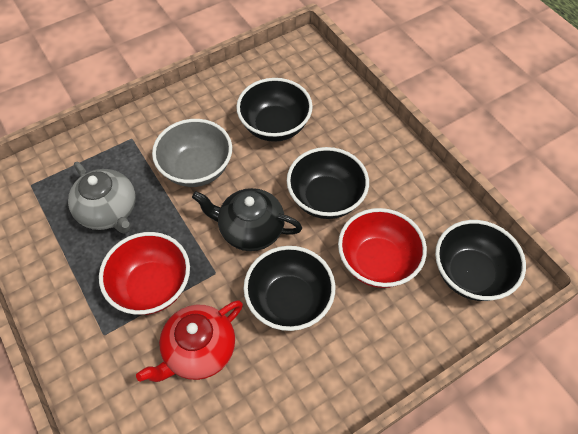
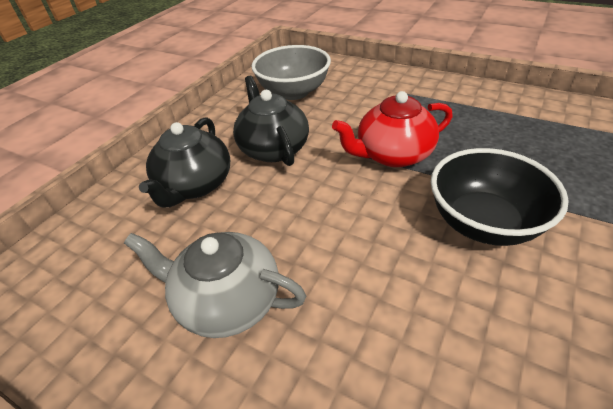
black bowl: [236,78,313,142] [243,246,335,331] [287,147,369,219] [435,220,526,301] = 4 -> [431,148,569,246] = 1
black teapot: [192,188,302,251] = 1 -> [139,117,230,208] [233,76,309,166] = 2
red bowl: [99,232,190,315] [338,208,427,288] = 2 -> none = 0

